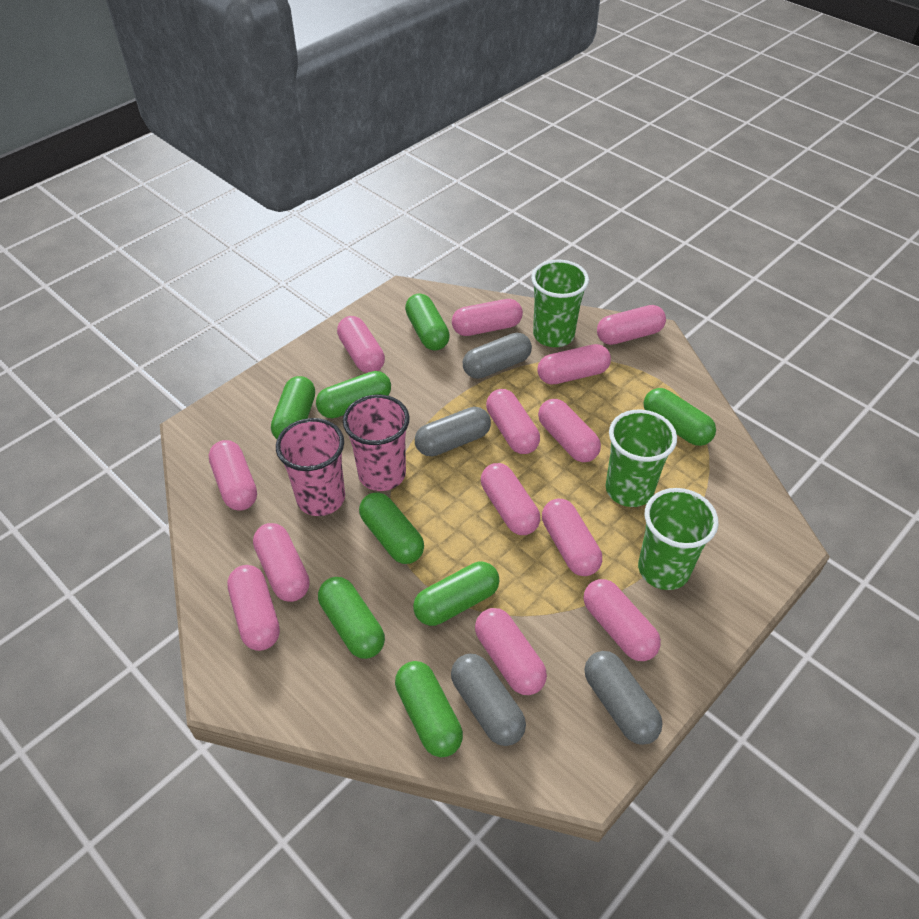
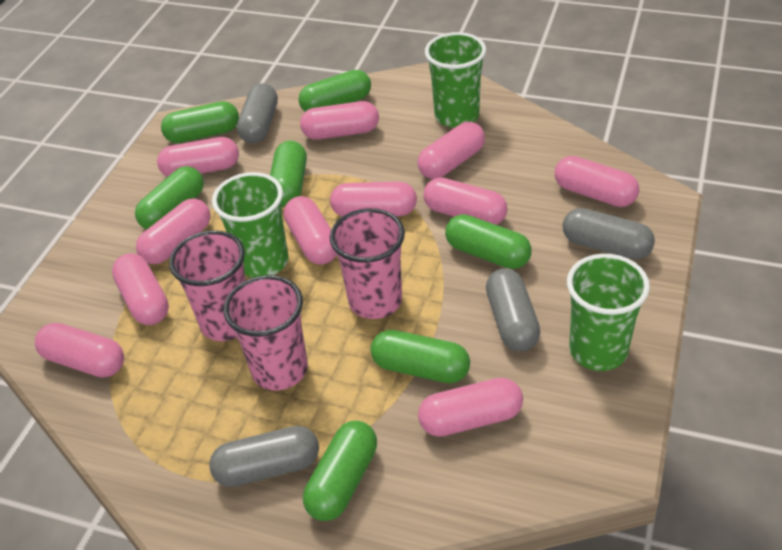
green capsule: [271,376,315,439] [316,371,391,418] [318,577,385,659] [359,492,424,564] [395,661,463,757] [405,293,450,351] [413,562,499,626] [643,388,716,446] = 8 -> [135,166,204,229] [161,101,239,143] [270,141,307,207] [299,70,371,112] [303,421,377,521] [371,330,470,383] [445,214,532,269] = 7
pink capsule: [209,440,257,511] [227,565,280,651] [253,523,310,602] [337,316,385,373] [452,299,523,336] [475,608,547,695] [481,463,540,535] [486,389,540,454] [537,344,611,384] [538,399,601,462] [542,499,602,576] [584,579,661,661] [597,305,666,345] = 13 -> [35,323,124,378] [112,253,169,325] [136,199,210,264] [157,137,239,177] [284,196,337,265] [300,101,379,140] [330,182,417,217] [418,122,485,179] [418,378,523,437] [424,177,507,225] [555,156,639,207] = 11
pink cup: [276,418,345,516] [343,395,410,491] = 2 -> [169,230,246,341] [224,275,308,391] [330,208,405,319] = 3

